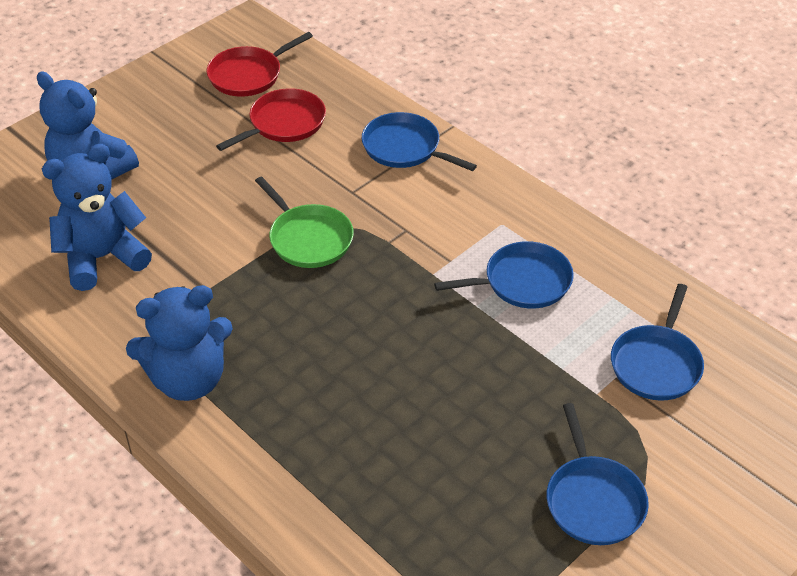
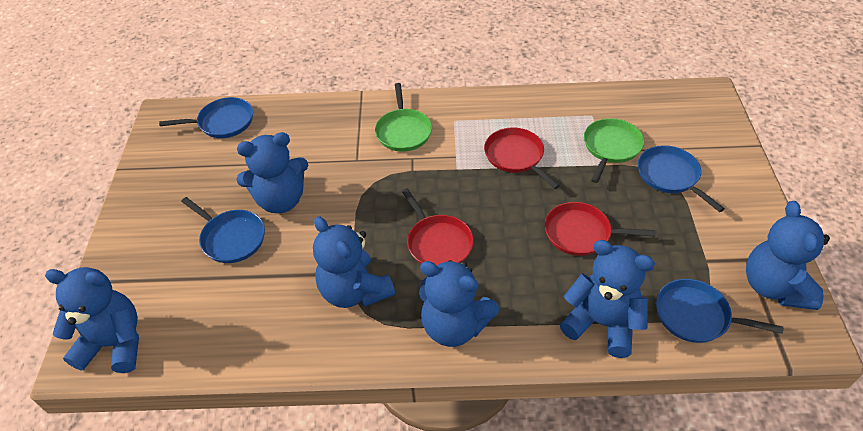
blue teddy bear: [37,72,139,180] [42,144,152,291] [126,285,233,401] = 3 -> [45,267,139,373] [236,132,308,213] [313,216,395,308] [419,260,499,347] [560,240,655,358] [746,201,830,310] = 6
green pan: [255,177,354,268] = 1 -> [375,83,432,152] [584,118,644,183] = 2
red pan: [207,32,313,97] [216,88,326,151] = 2 -> [402,188,474,265] [484,128,560,189] [545,202,656,256] = 3

